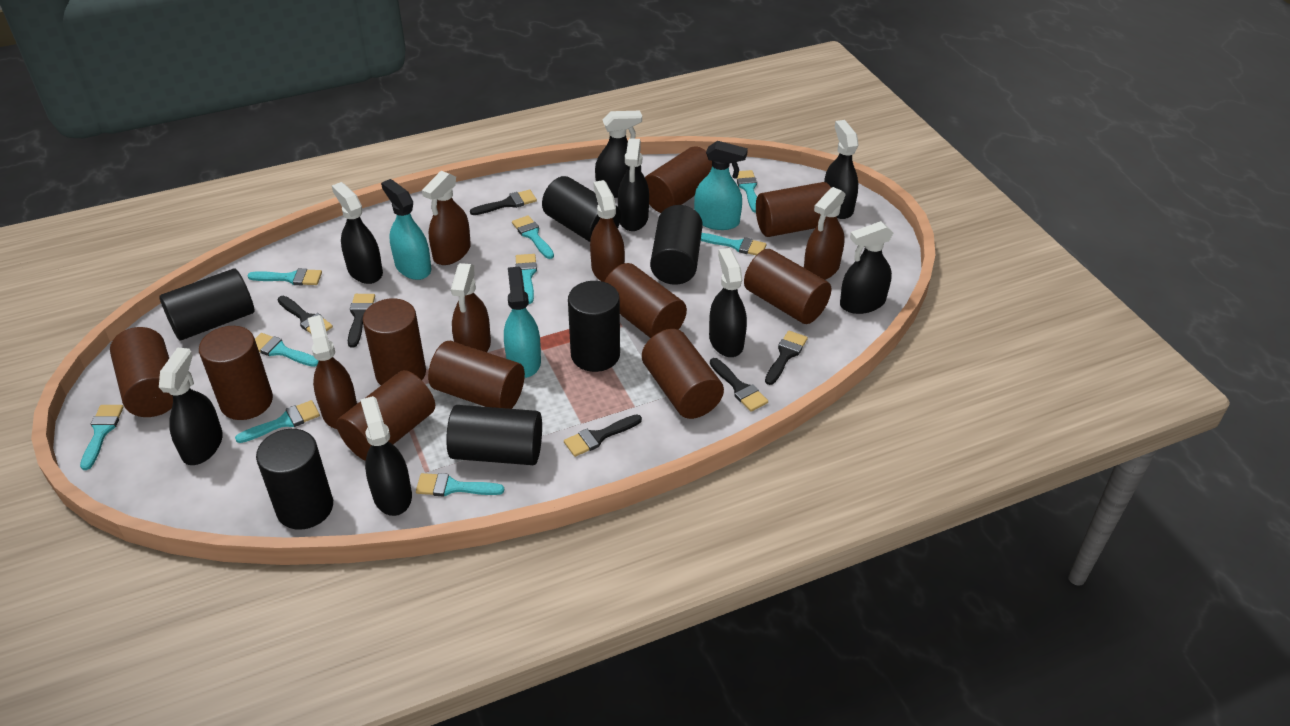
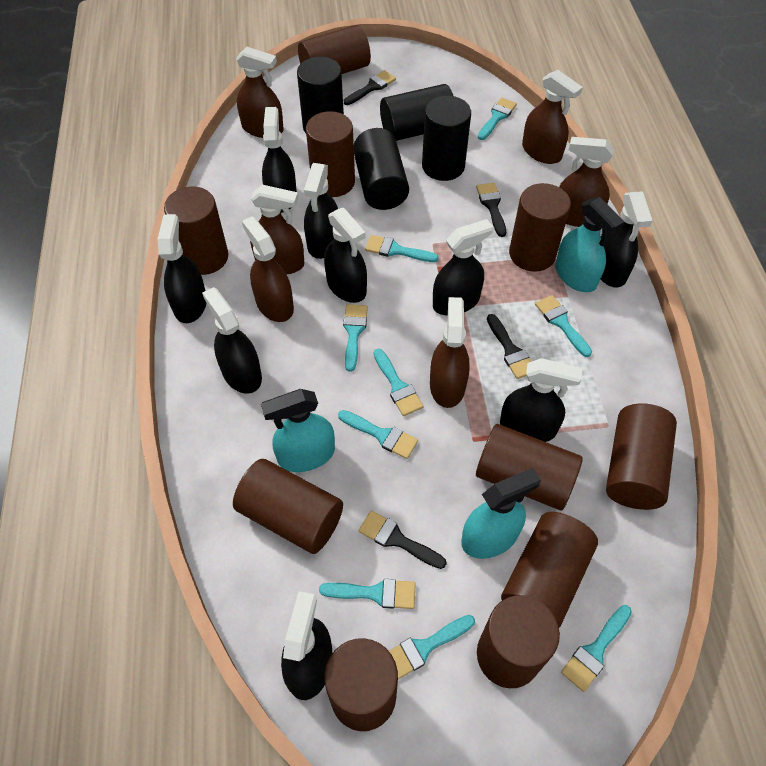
black brush: [277,296,333,334] [348,294,375,348] [470,190,537,215] [564,414,642,457] [710,358,768,412] [765,331,808,385] = 6 -> [344,70,396,105] [358,510,447,569] [476,183,506,237] [487,314,531,379] = 4
black cylinder: [159,268,254,340] [256,429,333,530] [446,405,542,465] [542,176,621,242] [568,281,620,372] [650,205,703,285] = 6 -> [297,57,344,133] [354,128,409,210] [380,84,453,141] [422,96,471,181] = 4
black spray bottle: [159,347,223,465] [332,182,383,284] [360,396,412,516] [595,111,642,198] [618,138,649,231] [709,248,747,357] [824,120,859,219] [840,221,893,314] = 8 -> [158,214,206,323] [202,287,262,394] [262,107,297,213] [281,591,333,700] [304,163,338,259] [324,208,367,303] [433,219,493,316] [500,358,583,442] [601,191,653,287] = 9
brown spray bottle: [308,315,357,429] [422,171,471,265] [451,263,491,352] [590,180,625,282] [804,187,846,280] = 5 -> [236,47,284,138] [242,216,294,322] [250,185,304,275] [430,297,470,408] [522,70,583,164] [559,137,614,227] = 6

